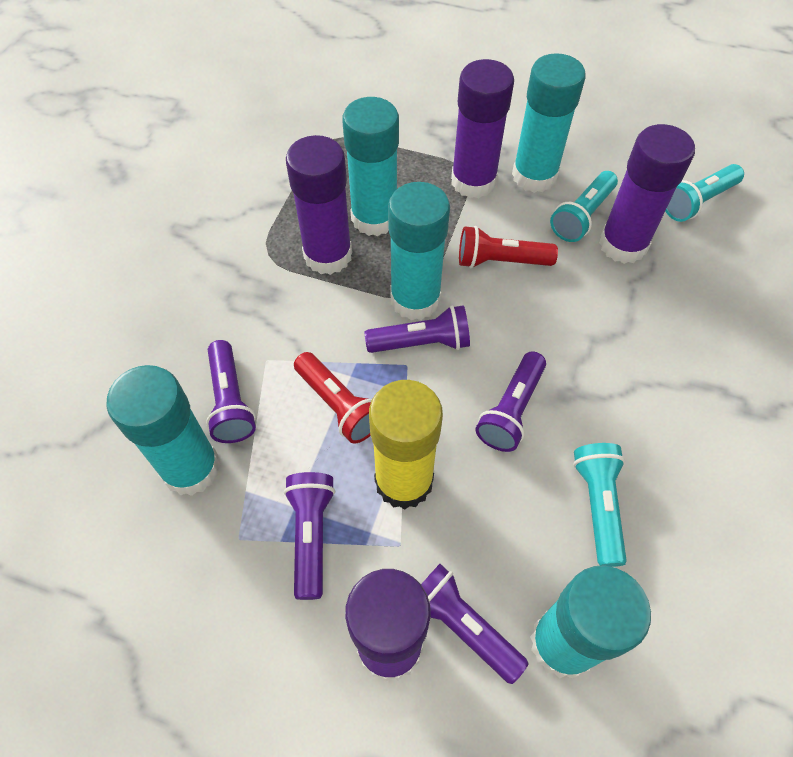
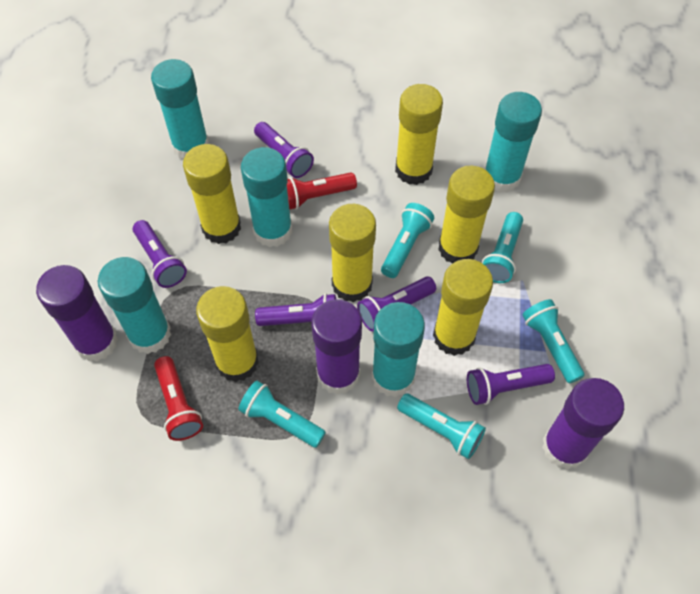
purple glue stick: [286,135,352,275] [345,569,431,682] [451,59,514,198] [599,124,695,264] = 4 -> [36,265,118,361] [311,299,362,395] [542,378,624,469] = 3
turquoise flashlight: [550,171,618,242] [573,443,627,567] [665,164,744,222] = 3 -> [238,381,326,448] [381,203,434,278] [397,394,486,459] [482,212,523,283] [523,299,585,383] = 5
yellow glue stick: [369,380,443,510] = 1 -> [183,144,241,244] [196,286,259,382] [329,204,376,302] [395,84,443,185] [433,259,493,356] [438,165,495,264] = 6

